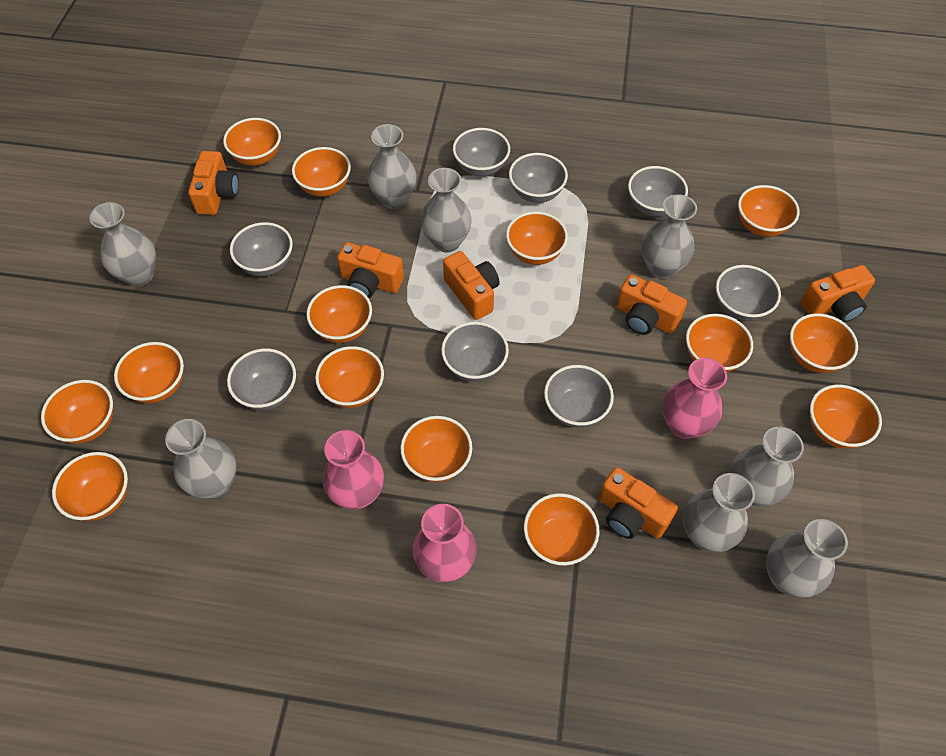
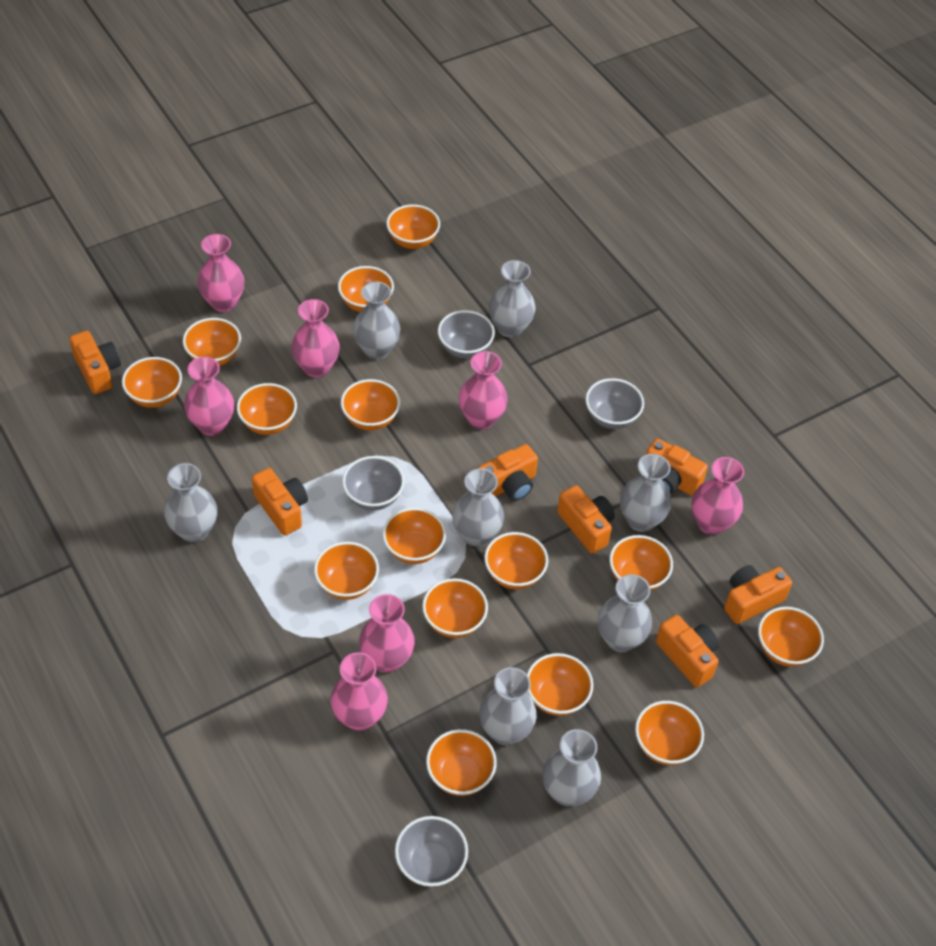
grey bowl: [227,349,296,410] [230,222,293,276] [441,322,509,382] [453,128,510,176] [509,153,568,203] [544,365,614,428] [628,166,688,217] [716,265,781,321] = 8 -> [342,456,404,510] [395,816,468,887] [438,310,495,358] [585,378,644,429] = 4
orange bowl: [41,380,113,444] [52,452,128,521] [114,342,184,403] [223,118,281,166] [292,147,351,197] [306,285,372,343] [315,346,384,408] [400,416,472,482] [506,212,568,265] [524,493,599,565] [686,314,753,372] [738,185,800,237] [790,314,858,373] [810,385,882,449] = 14 -> [122,357,182,408] [183,318,241,366] [237,383,297,435] [314,542,379,600] [338,266,394,312] [341,379,400,430] [383,508,446,564] [386,204,440,249] [422,578,488,638] [426,729,497,796] [484,532,548,589] [527,653,593,716] [609,535,673,591] [635,701,704,765] [758,607,824,667] = 15
orange camera: [188,151,239,215] [337,242,404,298] [443,251,500,320] [599,467,678,539] [616,274,687,335] [801,265,875,323] = 6 -> [69,331,121,394] [252,468,308,536] [478,444,538,501] [557,485,615,553] [646,438,708,496] [656,615,719,687] [724,565,792,624] = 7
pink vase: [323,430,384,510] [413,504,476,582] [663,358,727,439] = 3 -> [184,357,234,436] [197,234,244,312] [291,299,340,378] [330,652,388,731] [359,594,415,673] [459,351,508,429] [691,457,744,535] = 7

